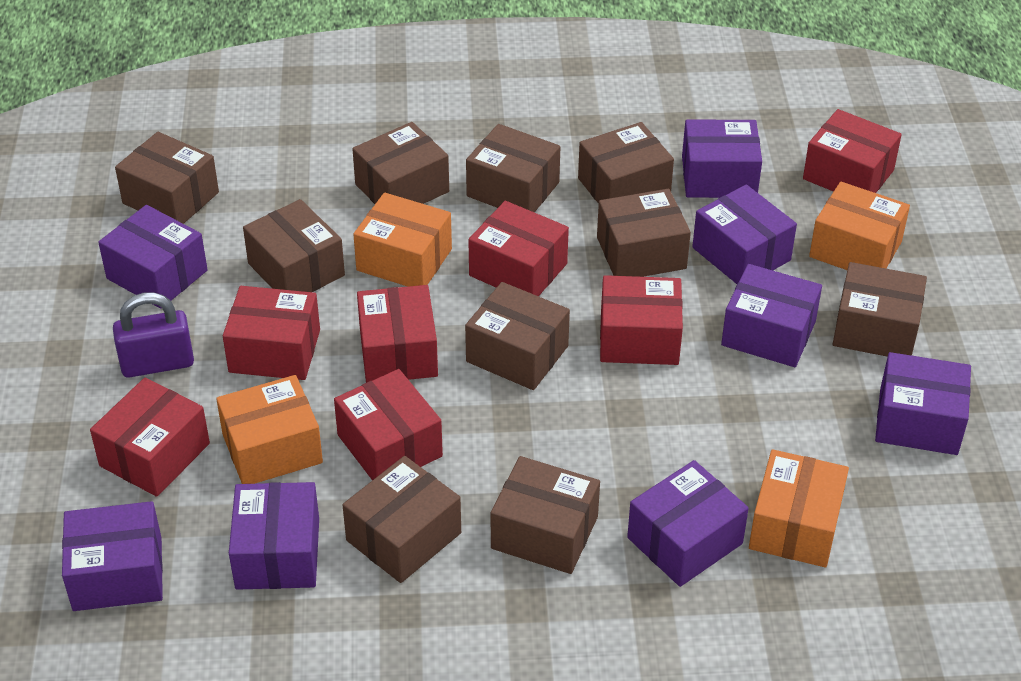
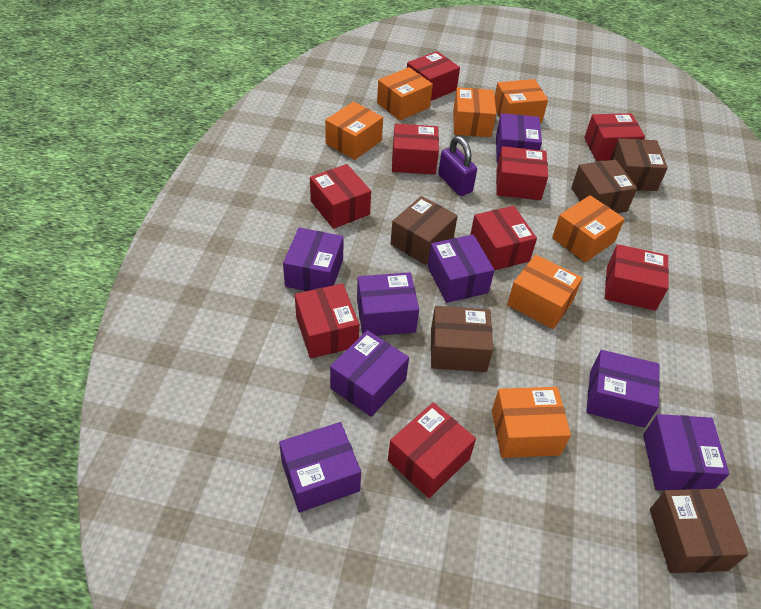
brown box: [115,132,219,224] [243,199,345,292] [343,456,461,583] [352,122,449,204] [465,282,570,390] [466,124,560,212] [491,456,600,574] [578,122,674,204] [597,189,691,277] [833,262,927,357] = 10 -> [391,196,458,265] [431,306,493,372] [571,160,637,213] [610,138,668,191] [650,489,749,573] = 5
orange box: [216,375,323,484] [353,193,452,287] [749,449,849,567] [809,182,910,270] = 4 -> [325,101,383,160] [377,67,433,120] [453,87,496,137] [492,387,571,458] [495,79,548,123] [507,255,582,329] [552,195,625,262] = 7
red box: [90,378,210,497] [223,286,320,380] [334,369,443,480] [357,285,438,383] [468,201,569,296] [600,275,683,365] [803,109,902,193] = 7 -> [295,283,359,359] [310,164,371,229] [388,402,476,498] [392,124,439,175] [407,51,460,101] [470,206,537,270] [496,146,548,200] [584,113,645,161] [605,244,669,311] = 9

